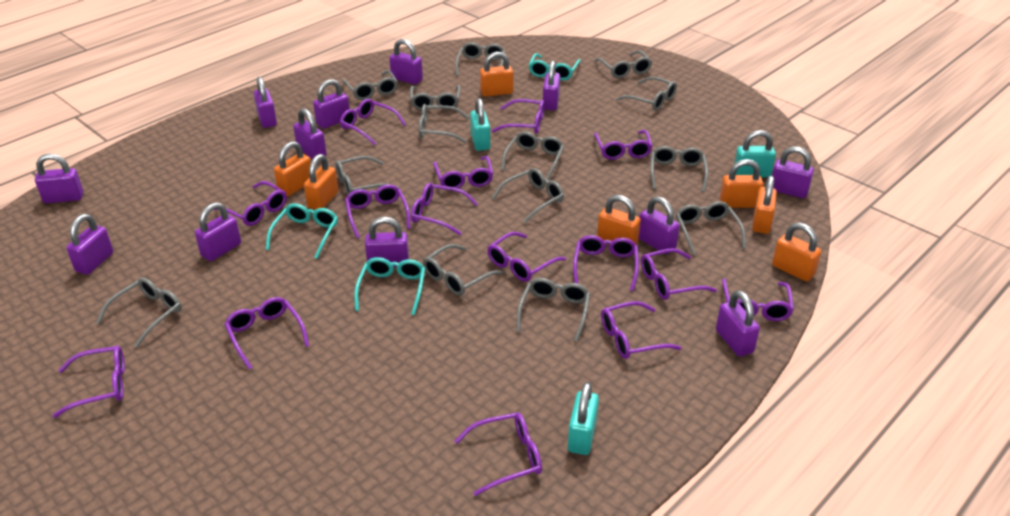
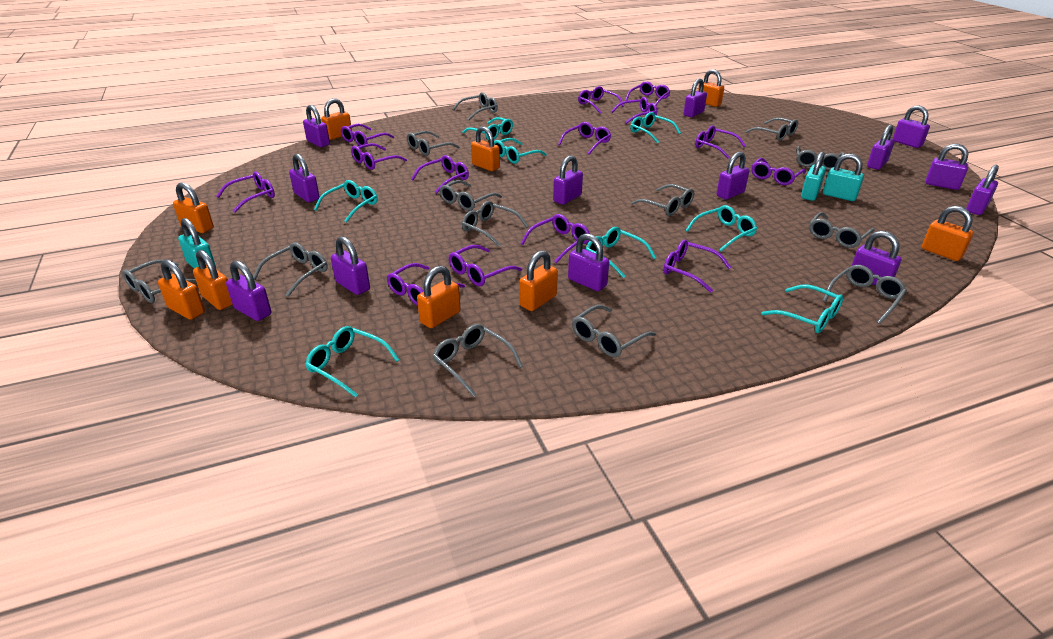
grey glasses: [96,278,182,348] [335,156,399,195] [343,70,398,100] [410,85,461,110] [419,104,469,143] [423,244,503,296] [455,42,505,76] [492,168,564,223] [501,132,564,180] [517,278,590,342] [595,50,652,78] [616,77,677,111] [650,146,708,192] [676,201,746,255] = 14 -> [122,260,197,303] [253,242,328,297] [407,131,460,156] [433,324,523,397] [440,180,502,211] [452,92,498,120] [462,201,529,247] [572,305,656,357] [631,184,694,216] [746,118,798,141] [797,146,844,170] [809,212,875,248] [823,265,907,324] = 13
orange padlock: [274,141,311,196] [304,154,338,210] [480,52,513,97] [597,195,641,245] [720,159,763,208] [752,175,777,234] [772,223,821,281] = 7 -> [158,260,205,320] [173,183,214,233] [193,250,233,310] [321,98,352,140] [417,266,461,328] [471,126,500,171] [519,250,558,311] [698,69,724,107] [922,206,974,261] = 9
purple glasses: [53,346,125,418] [214,181,287,226] [224,297,309,370] [340,99,406,145] [345,184,411,238] [411,183,478,235] [433,156,493,188] [454,413,542,496] [487,232,566,282] [492,99,545,134] [573,235,639,291] [594,130,653,160] [601,301,682,359] [641,248,717,300] [722,279,794,321] = 15 -> [216,172,275,213] [341,124,394,146] [351,143,407,170] [387,263,465,306] [411,155,469,194] [449,245,522,286] [521,214,590,263] [558,122,611,155] [578,86,624,114] [611,97,657,124] [625,81,670,105] [663,240,731,293] [695,125,746,159] [751,158,806,185] = 14
purple padlock: [35,153,83,203] [66,214,113,275] [195,202,241,261] [254,77,277,128] [293,108,327,159] [313,79,349,129] [365,217,409,267] [390,39,423,85] [543,60,560,110] [639,196,680,254] [716,290,760,357] [772,146,814,198] = 12 -> [226,261,271,321] [289,154,320,202] [303,105,330,147] [331,236,370,295] [553,155,583,205] [568,233,609,291] [684,78,707,117] [716,152,749,200] [852,231,902,286] [867,124,895,170] [893,105,930,148] [926,144,969,190] [966,165,999,215] = 13
turquoise glasses: [266,203,338,259] [354,257,426,315] [529,53,581,80] = 3 -> [305,326,399,397] [314,180,378,223] [462,117,513,140] [494,138,547,164] [586,227,656,278] [631,112,681,143] [685,205,757,252] [761,285,843,333] = 8

